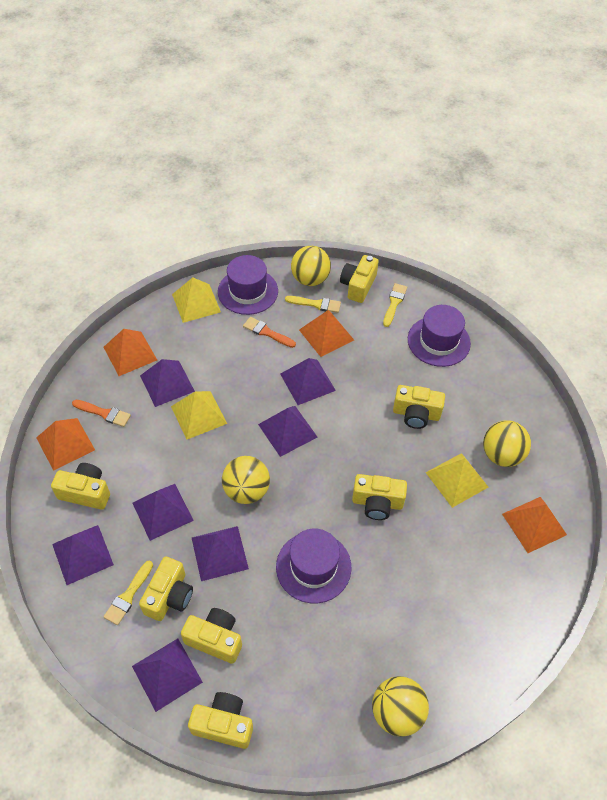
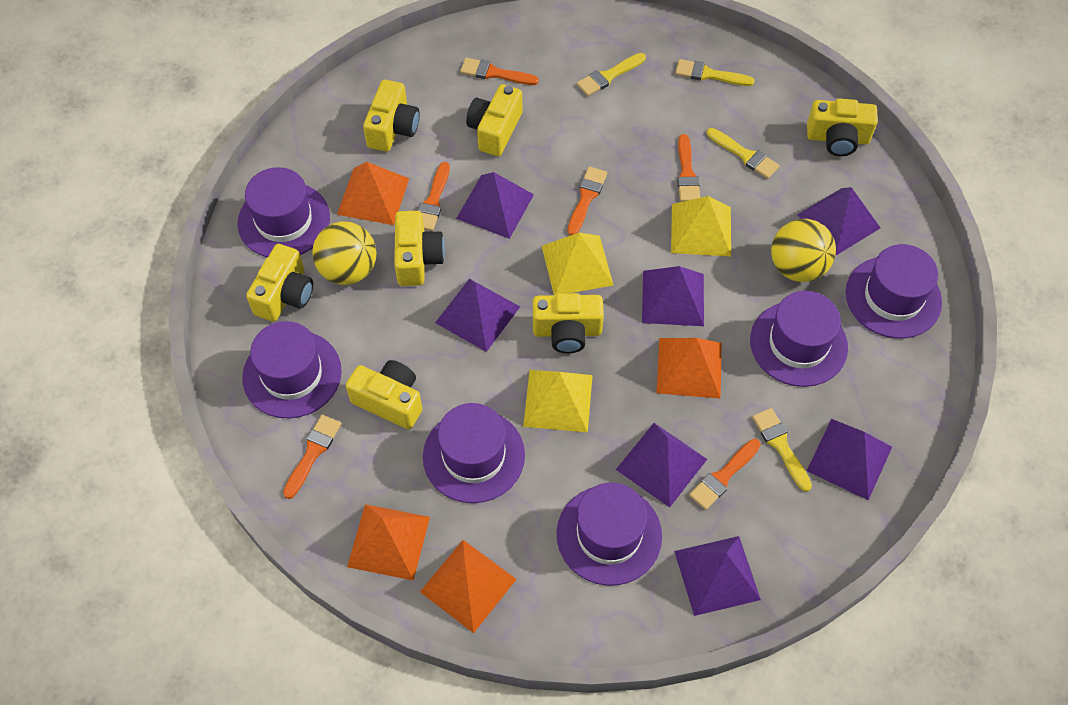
orange brush: [72,400,131,427] [243,317,296,348] = 2 -> [283,415,341,499] [418,162,450,231] [460,58,539,85] [567,167,607,236] [677,134,700,202] [689,439,761,510] = 6
purple hat: [218,255,278,315] [276,529,351,603] [408,305,471,367] = 3 -> [237,167,330,257] [242,321,342,418] [423,403,525,503] [556,483,662,586] [750,291,848,387] [846,244,942,339] = 6
yellow ball: [222,456,270,504] [291,246,331,286] [372,676,429,737] [483,420,531,467] = 4 -> [312,221,376,285] [771,219,836,282] = 2
yellow brush: [104,561,153,625] [285,296,341,313] [383,283,407,327] = 3 -> [577,53,646,96] [675,59,755,86] [707,128,779,179] [752,408,812,492] = 4

